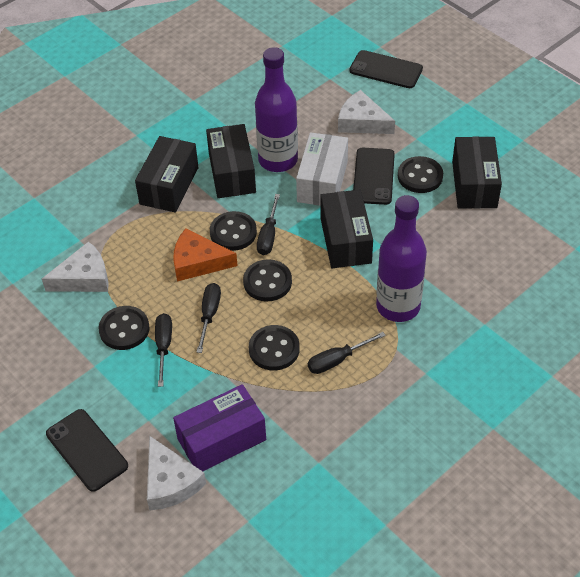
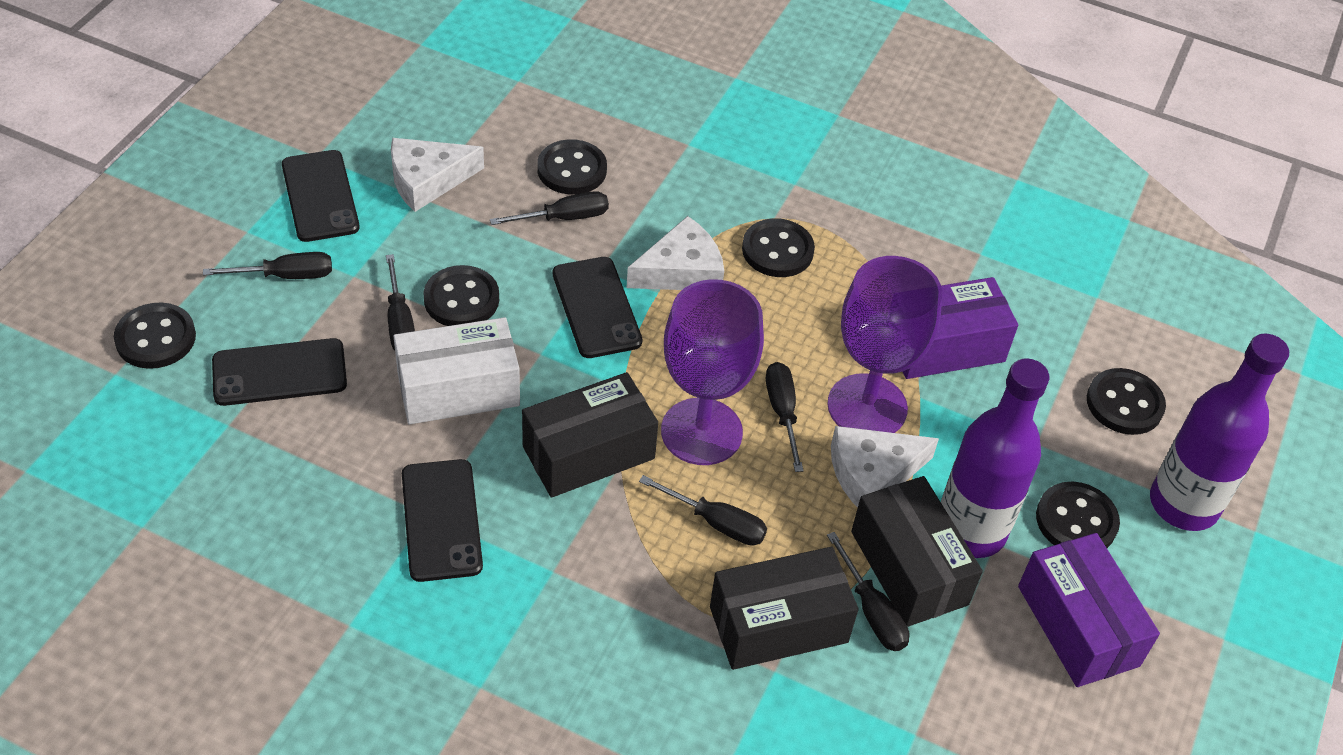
black box: [135,136,199,213] [206,124,256,198] [320,190,373,268] [452,137,502,209] = 4 -> [522,372,658,498] [710,547,859,670] [851,476,983,627] = 3
black button: [98,306,150,350] [210,211,257,251] [243,259,292,301] [249,325,300,370] [398,156,443,193] = 5 -> [114,303,196,369] [423,265,499,326] [537,139,607,195] [742,218,815,277] [1036,482,1120,548] [1087,368,1166,435] = 6
black phone: [46,409,128,492] [349,50,423,88] [353,148,395,205] = 3 -> [212,338,347,406] [282,150,360,242] [402,459,483,582] [553,257,642,358] = 4
black screwdriver: [155,313,172,387] [197,283,221,353] [257,194,280,255] [308,332,386,374] = 4 -> [203,252,332,279] [386,254,415,350] [490,191,609,225] [639,475,767,546] [766,362,804,472] [827,532,909,651] = 6
orange cheese: [173,228,238,282] = 1 -> none = 0
purple box: [173,384,266,471] = 1 -> [903,277,1018,379] [1018,533,1160,687] = 2
purple goblet: none = 0 -> [661,279,764,465] [827,256,942,433] = 2

